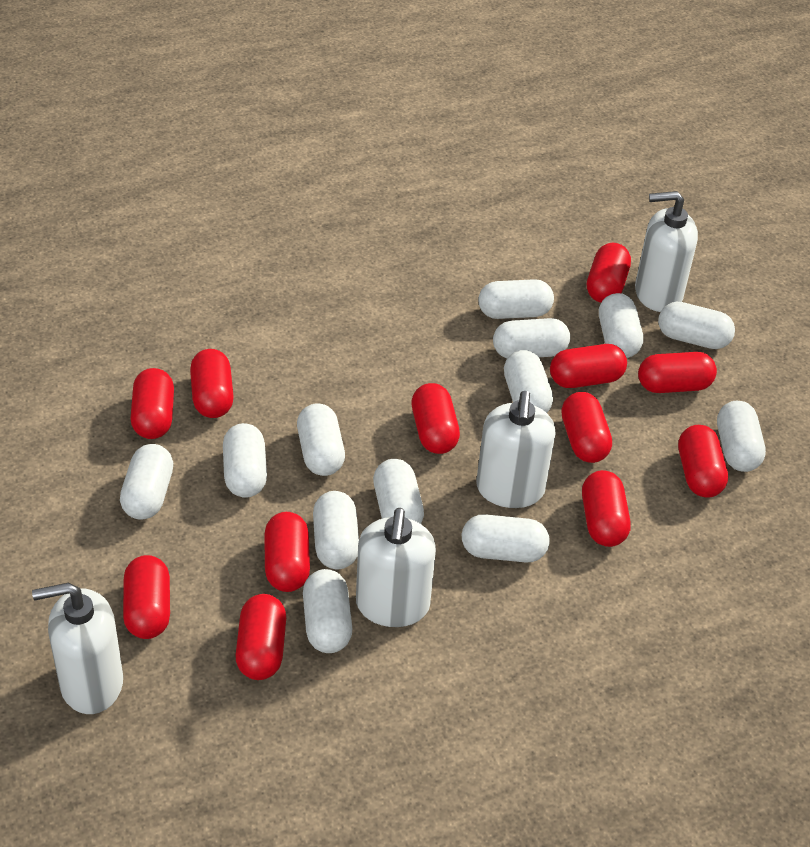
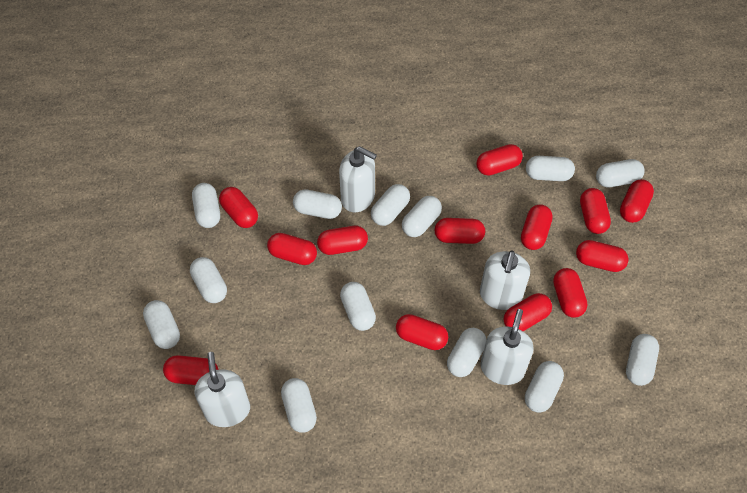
red capsule: [123,555,170,639] [130,368,174,439] [190,349,234,418] [235,594,286,680] [264,512,310,592] [411,383,460,454] [550,344,627,388] [561,392,612,463] [582,470,630,547] [587,243,631,303] [638,352,717,393] [678,425,728,498] = 12 -> [163,355,219,385] [219,187,258,228] [267,233,317,265] [317,226,368,255] [396,314,448,350] [435,218,485,244] [477,144,523,176] [504,293,552,331] [521,204,553,250] [553,268,588,318] [576,240,629,272] [580,188,611,234] [620,179,654,223] = 13

